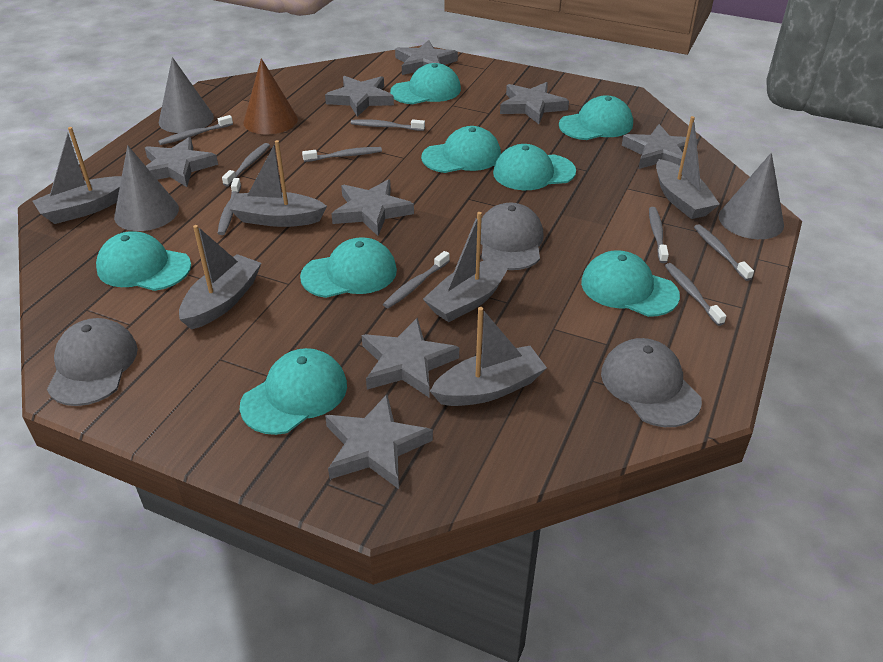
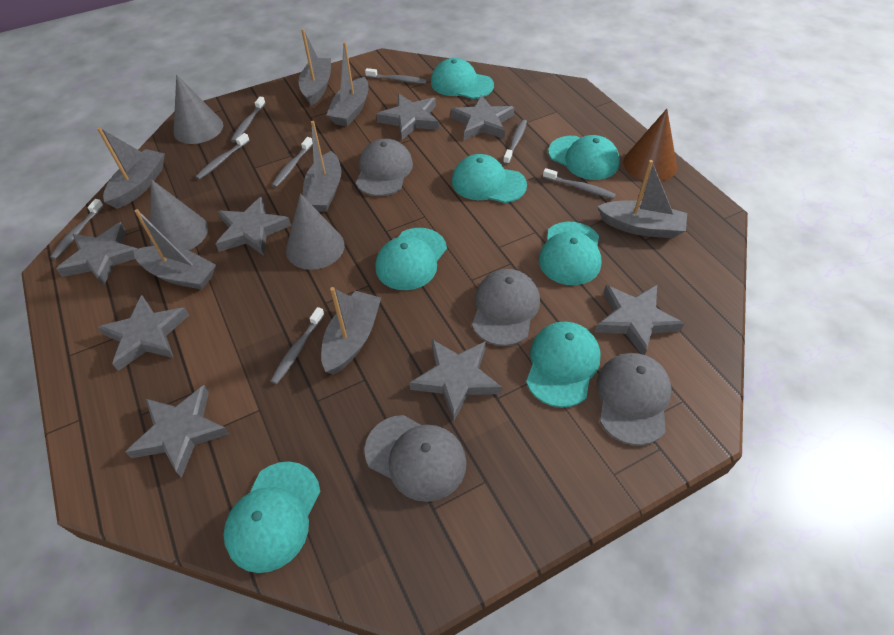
grey boat: [32,127,122,224] [179,225,261,330] [229,140,327,227] [423,212,508,322] [430,307,547,406] [656,116,720,219] = 6 -> [97,127,165,209] [133,209,216,290] [299,29,331,106] [303,121,341,212] [321,287,381,375] [326,42,368,127] [597,160,687,238] = 7
grey cap: [47,318,138,406] [481,202,544,270] [601,338,702,427] = 3 -> [356,139,413,196] [364,415,466,502] [472,269,540,346] [596,353,672,446] = 4
grey toothbrush: [158,115,233,145] [218,178,241,235] [222,143,270,186] [302,147,382,162] [351,119,425,131] [383,251,450,308] [649,207,669,263] [665,263,726,326] [694,224,754,281] = 9 -> [50,199,104,259] [195,133,250,180] [230,97,266,143] [271,307,325,384] [272,137,313,188] [365,68,427,84] [503,120,527,165] [543,168,616,199] = 8
turquoise cap: [96,231,191,291] [240,348,347,435] [300,237,397,298] [390,63,461,104] [421,126,501,173] [493,144,576,190] [559,95,633,140] [581,250,680,317] = 8 -> [223,461,320,573] [375,228,447,290] [431,58,494,99] [452,154,527,203] [526,322,601,408] [539,222,602,285] [548,135,620,180] = 7

